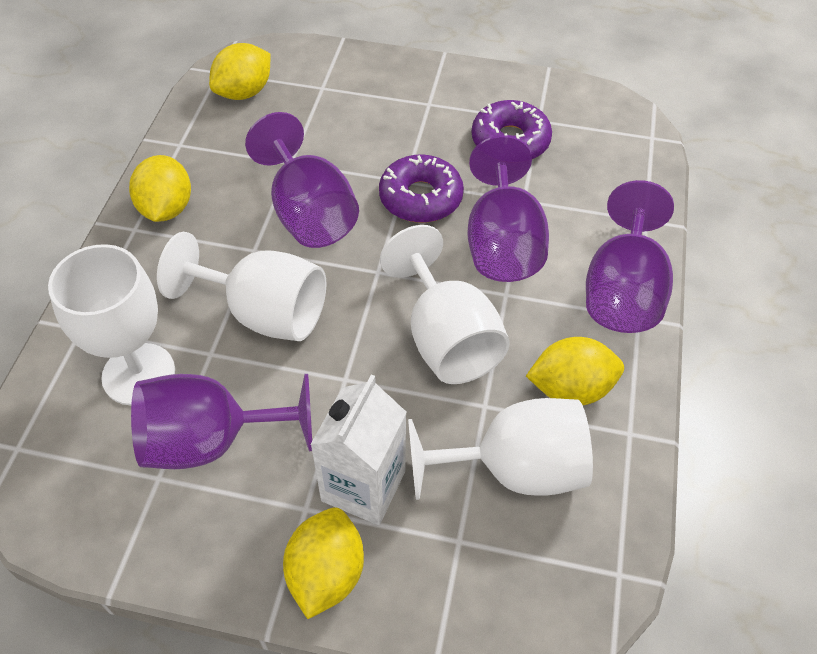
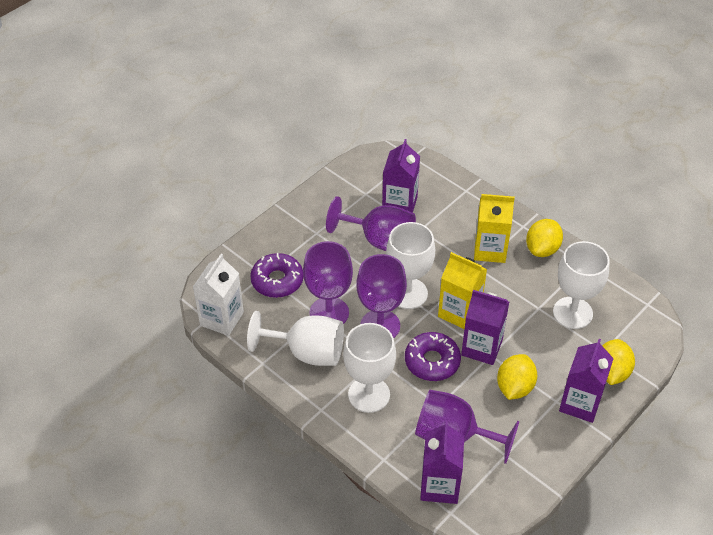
purple carton: none = 0 -> [382,139,420,213] [420,421,464,504] [461,290,509,365] [559,339,614,423] = 4
yellow carton: none = 0 -> [438,252,487,329] [474,194,515,263] = 2
yellow lemon: [129,155,191,222] [209,43,271,100] [283,508,364,619] [526,337,624,405] = 4 -> [497,354,537,400] [526,219,563,257] [602,339,635,385] = 3

